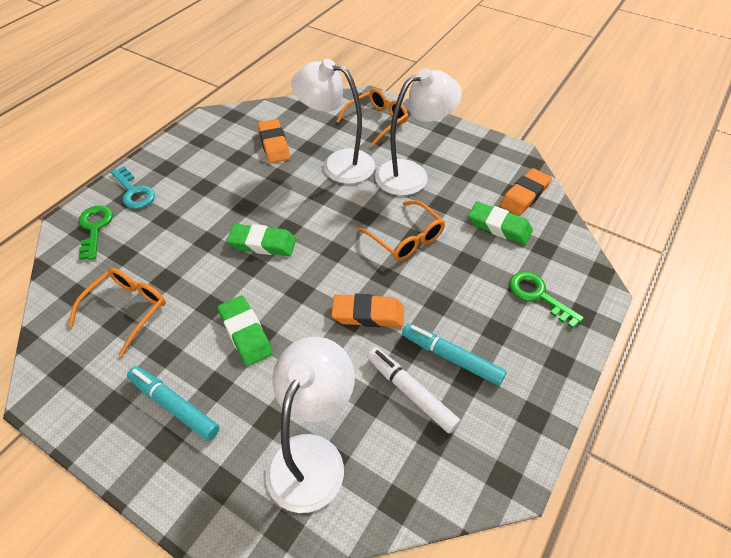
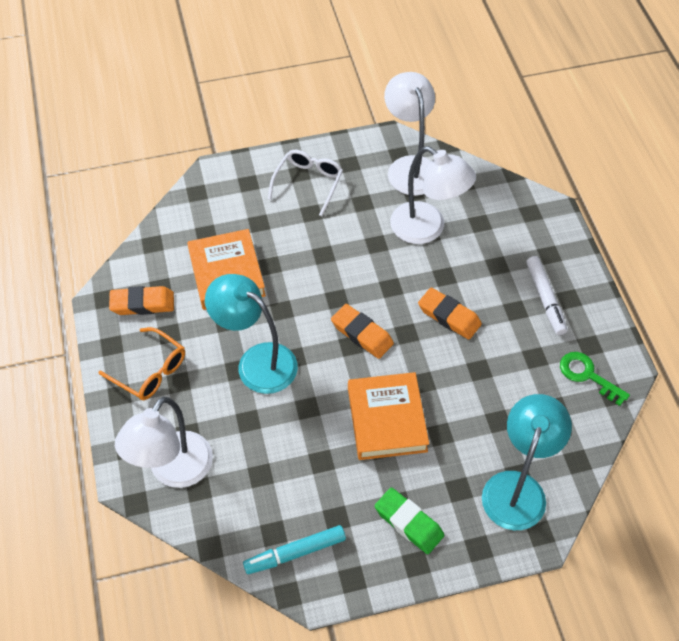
green eraser: [218,296,273,366] [227,224,296,256] [468,202,533,245] = 3 -> [375,488,444,554] = 1
green key: [79,205,113,260] [509,271,584,329] = 2 -> [560,352,630,406] = 1
orange book: none = 0 -> [187,229,266,310] [348,372,429,460] = 2
orange glasses: [68,268,166,356] [336,88,408,146] [358,200,445,261] = 3 -> [99,327,185,400] = 1
turquoise key: [111,166,155,209] = 1 -> none = 0
turquoise lamp: none = 0 -> [205,274,298,394] [482,394,572,530] = 2
turquoise marker: [127,366,219,441] [402,323,507,386] = 2 -> [243,525,346,574] = 1
white glasses: none = 0 -> [268,150,343,216] = 1

